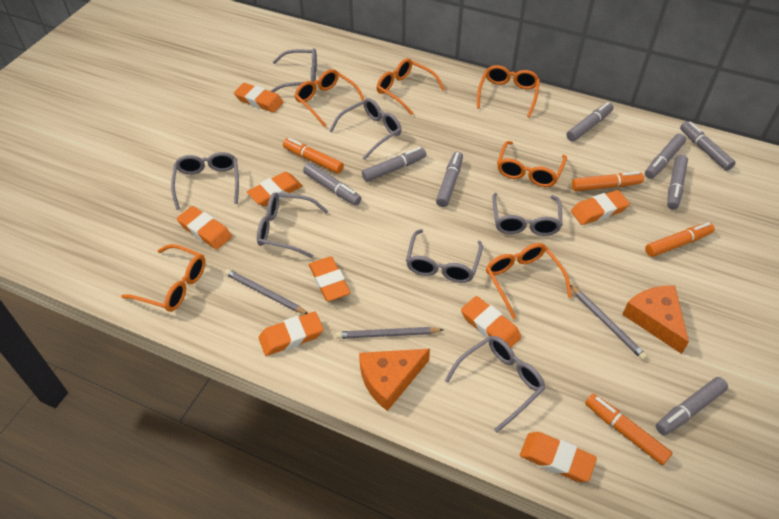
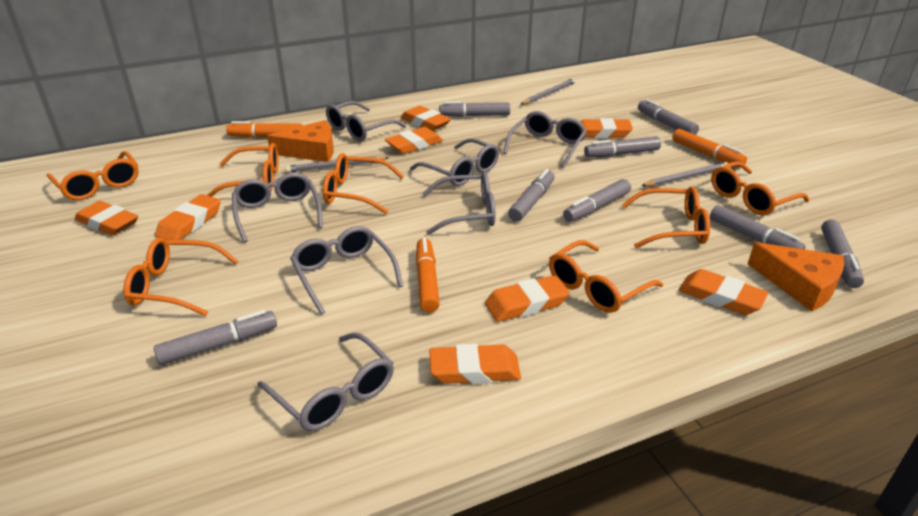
orange glasses: [121,244,206,312] [294,69,364,127] [377,58,445,115] [477,65,540,118] [486,243,572,319] [497,141,567,187] = 6 -> [47,151,139,200] [124,237,238,316] [207,143,279,197] [323,153,404,214] [549,240,663,313] [622,186,710,248] [711,162,809,215] = 7
orange marker: [283,138,344,174] [572,171,644,191] [585,394,672,465] [645,222,715,257] = 4 -> [226,121,303,138] [416,238,440,313] [672,129,747,167] = 3

